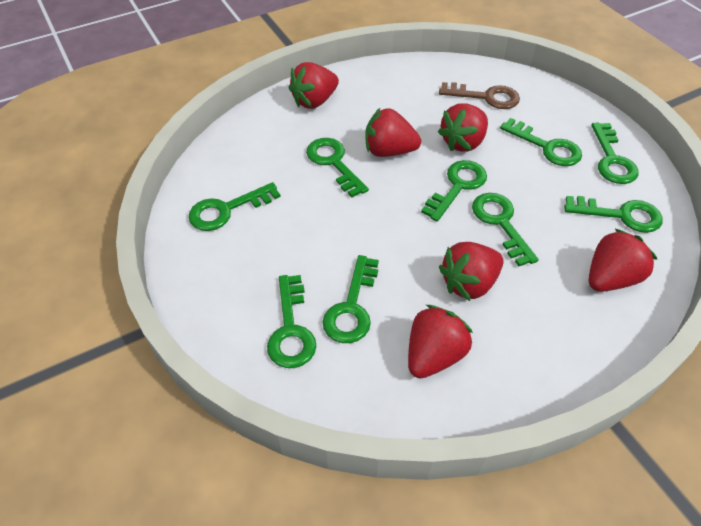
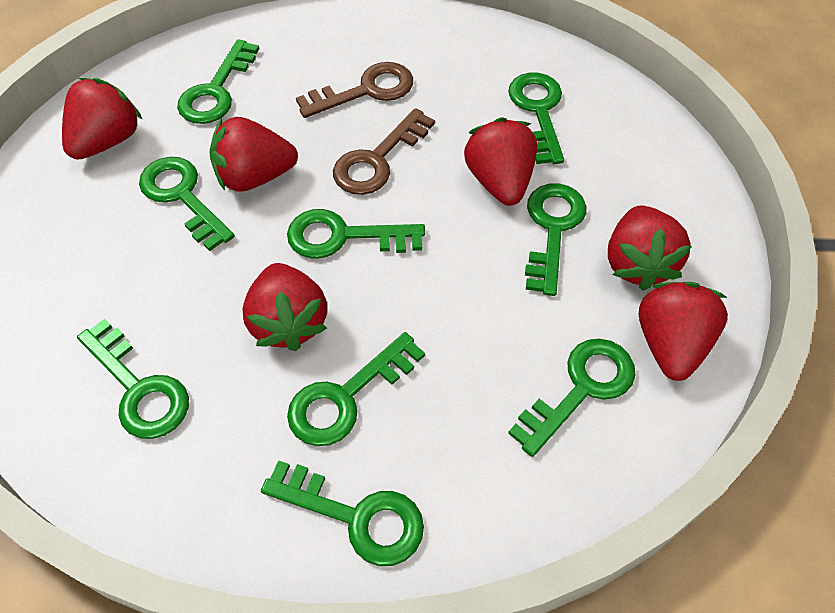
brown key: [439,82,520,109] = 1 -> [296,62,413,118] [333,108,435,195] = 2

